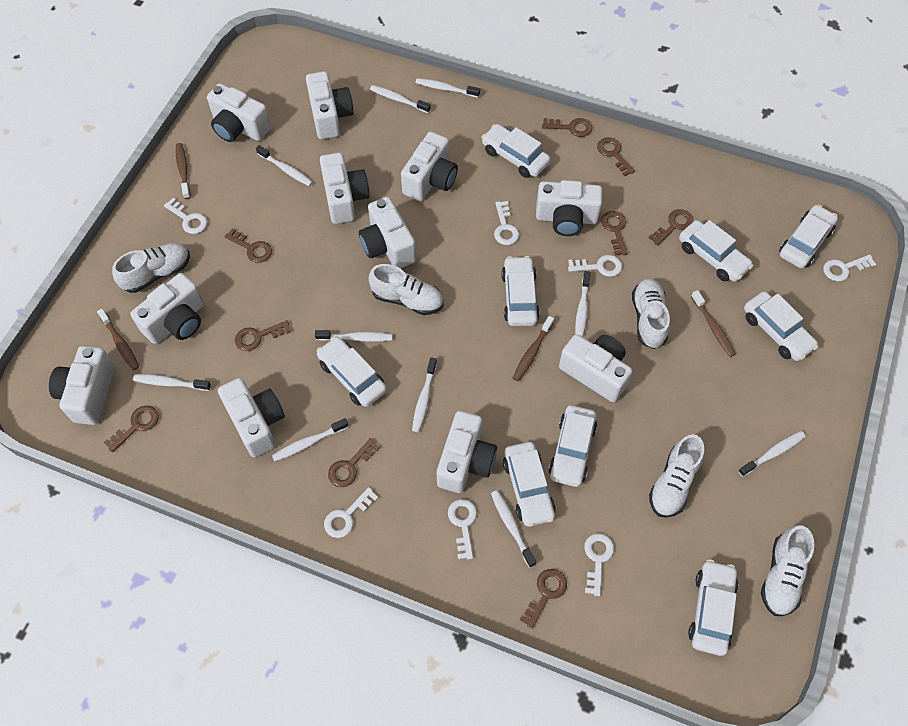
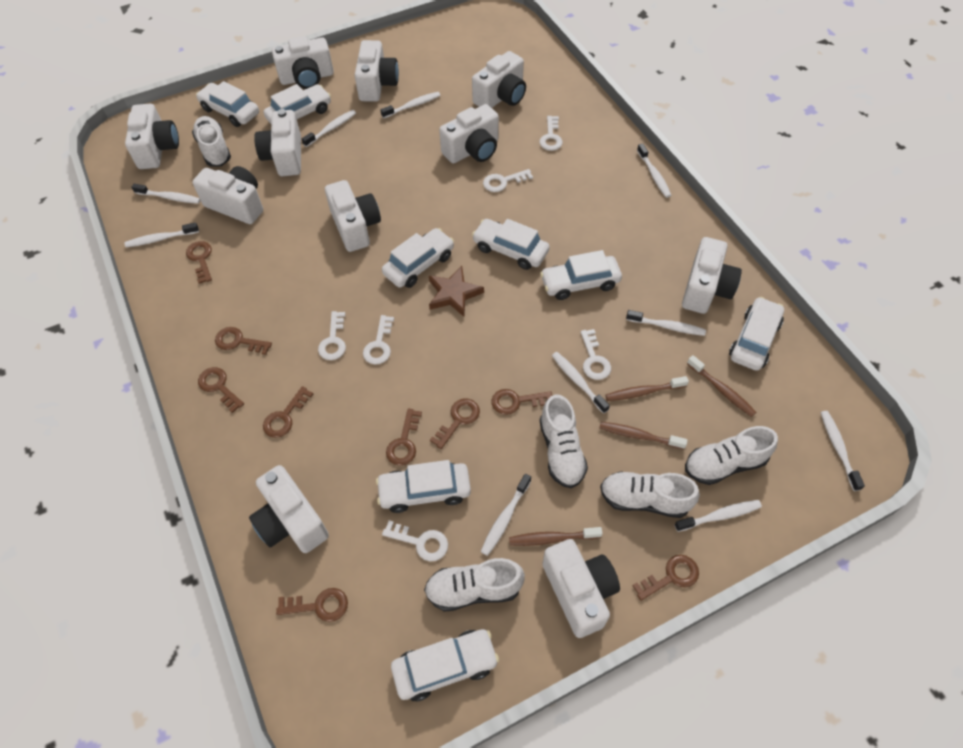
brown star: none = 0 -> [429,266,484,317] = 1
white car: [316,336,387,407] [481,124,550,178] [502,256,540,326] [503,442,556,527] [549,405,597,487] [679,220,753,282] [688,559,738,656] [744,291,819,361] [779,204,838,268] = 9 -> [196,81,259,127] [264,84,331,124] [376,460,471,513] [382,228,454,288] [391,629,499,702] [472,219,550,270] [540,250,622,300] [729,297,784,371] = 8
white key: [164,198,207,234] [324,487,378,538] [448,499,477,559] [494,201,519,245] [568,255,622,277] [584,533,614,596] [823,255,876,281] = 7 -> [318,311,346,360] [363,315,394,364] [382,520,448,561] [483,169,533,192] [539,116,563,151] [580,329,611,380] = 6

